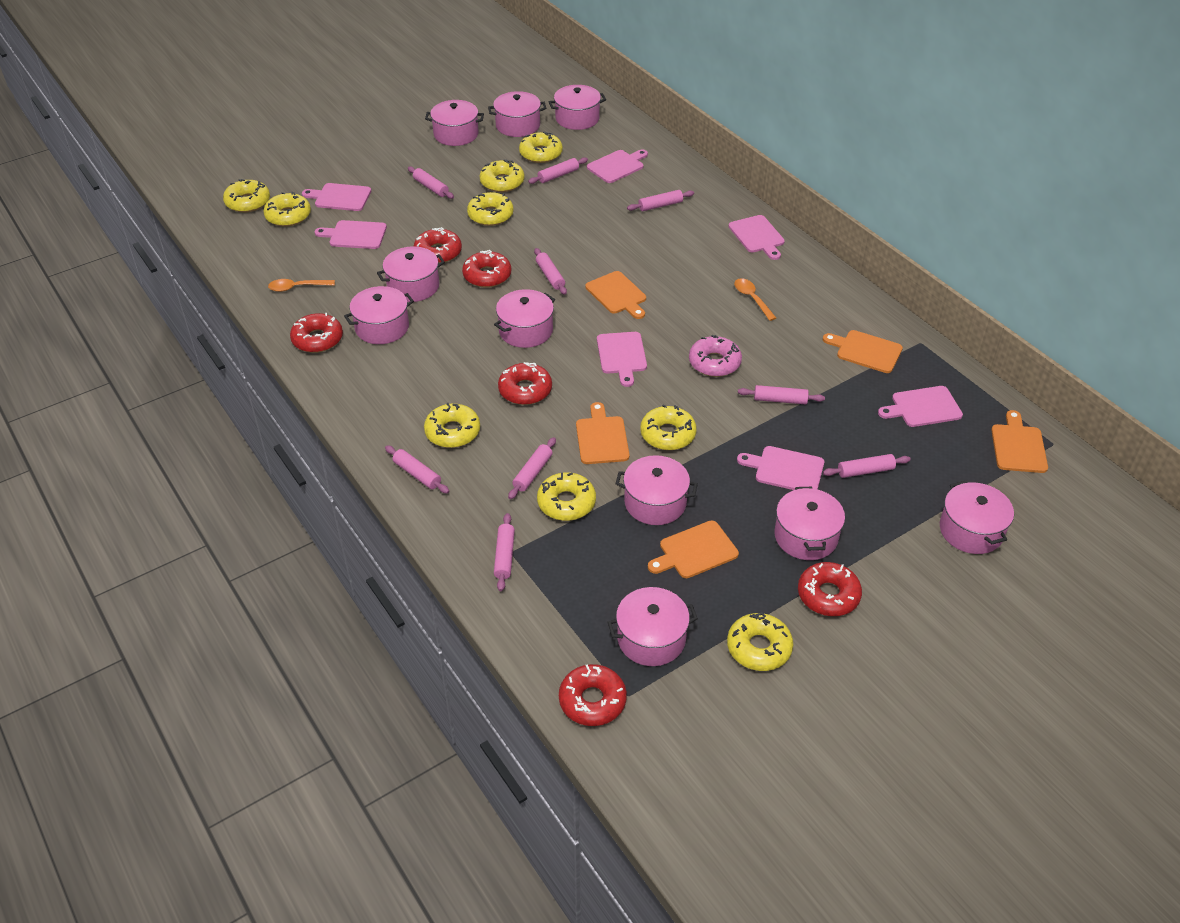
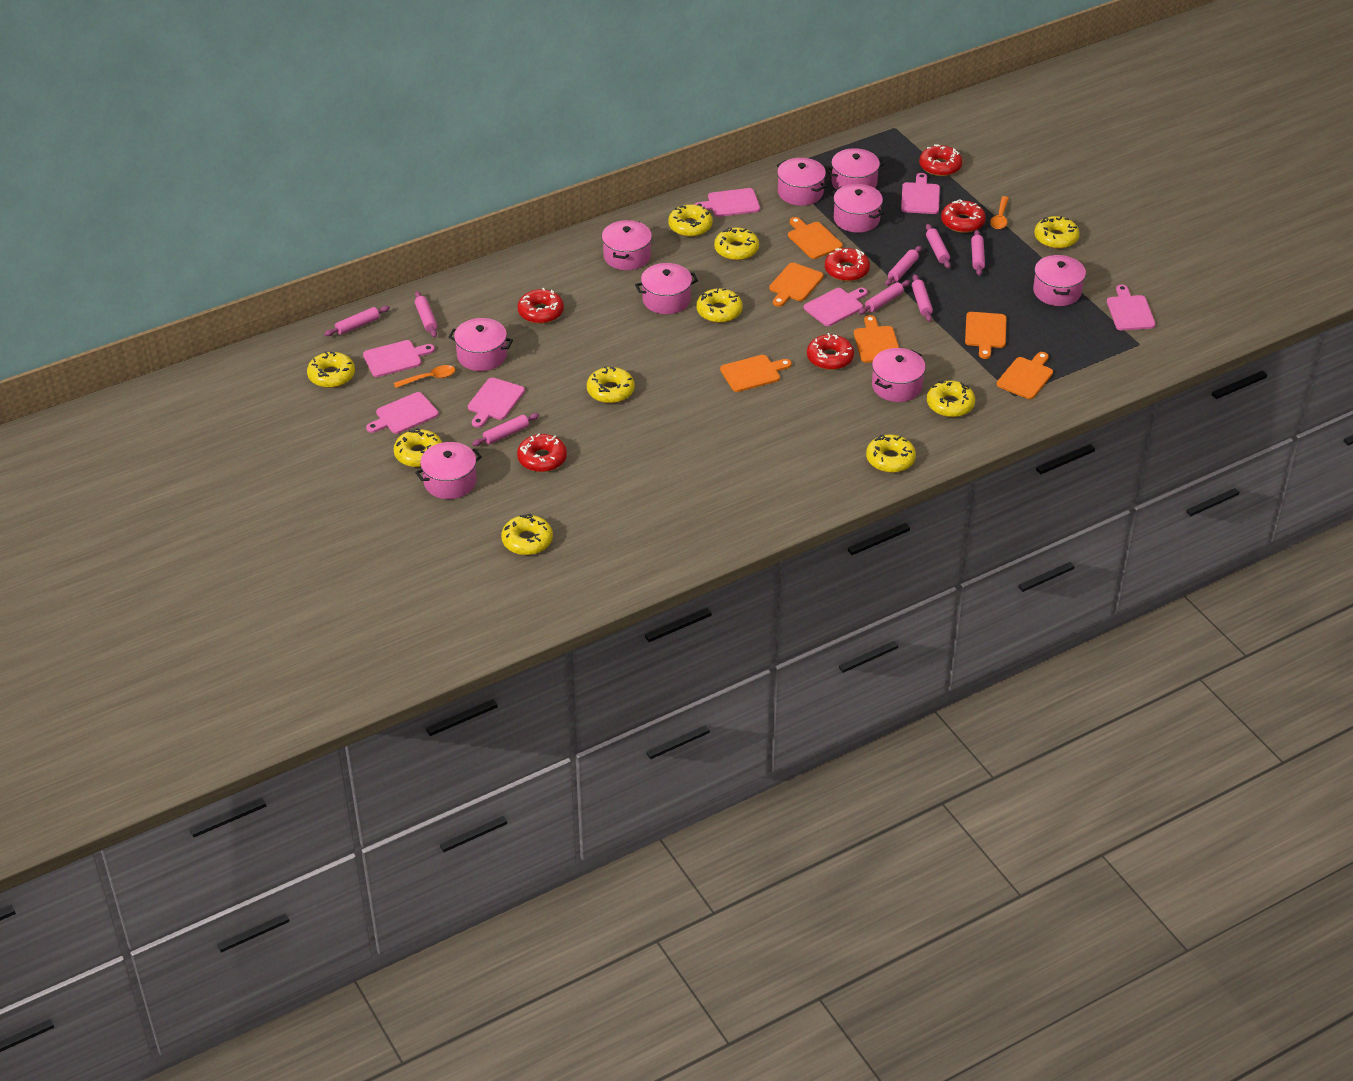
orange cutting board: [576,402,629,464] [585,271,646,319] [648,520,739,578] [823,330,903,373] [991,410,1048,473] = 5 -> [720,355,792,392] [769,263,824,307] [788,217,843,259] [854,315,899,363] [965,312,1006,359] [997,352,1053,399] = 6
pink donut: [689,335,742,377] = 1 -> none = 0
pink pot: [344,286,414,344] [377,246,445,302] [425,100,484,146] [488,91,546,137] [494,289,555,348] [549,85,606,130] [607,587,698,666] [615,455,698,525] [774,487,845,560] [940,481,1014,554] = 10 -> [415,442,482,499] [449,318,513,371] [602,220,652,270] [635,263,698,314] [777,158,826,206] [826,148,885,189] [832,184,884,233] [872,348,926,402] [1033,255,1086,306] = 9
pink rolling pin: [385,445,449,494] [408,166,454,199] [494,513,515,591] [508,437,556,499] [528,157,588,184] [534,248,567,295] [627,190,694,211] [738,385,825,405] [823,454,911,478] = 9 -> [324,306,390,336] [415,291,437,337] [472,413,539,446] [858,280,910,314] [885,246,921,286] [912,274,933,322] [926,224,950,268] [971,230,985,276] = 8
yellow donut: [223,179,270,212] [263,192,311,227] [424,403,480,448] [467,192,514,226] [480,160,524,192] [519,132,563,163] [537,472,596,521] [640,404,697,450] [727,612,793,671] = 9 -> [307,351,355,388] [394,428,442,467] [501,514,553,555] [587,366,634,403] [668,204,713,237] [696,288,743,323] [714,227,759,260] [866,435,916,473] [927,380,975,417] [1035,216,1079,249] = 10

